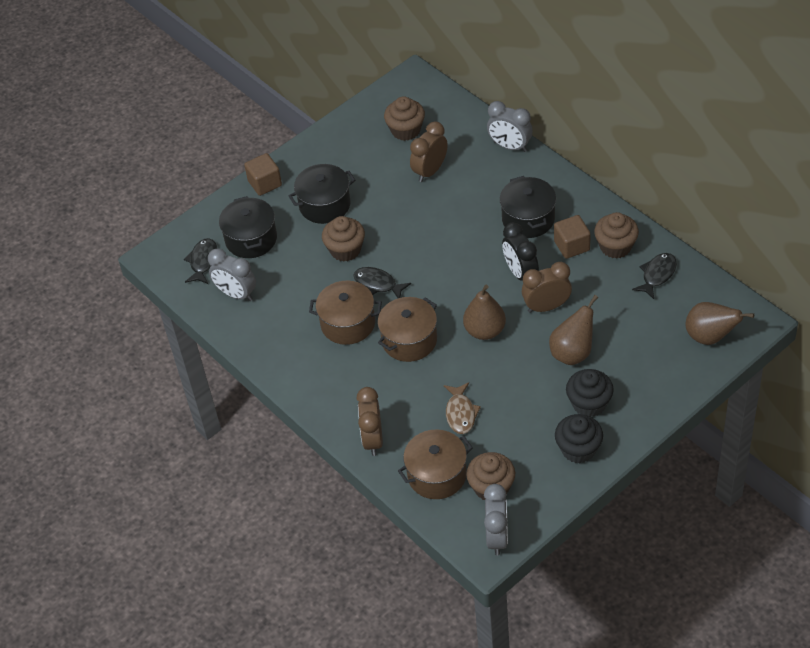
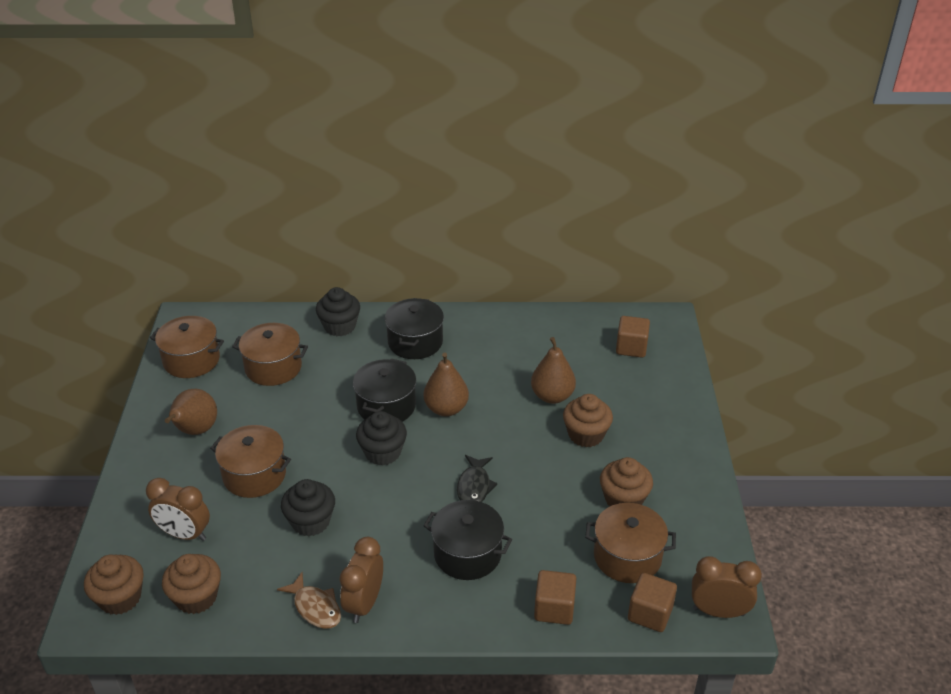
black clock: [502,223,539,281] = 1 -> none = 0
black cupcake: [555,414,603,463] [566,369,614,417] = 2 -> [281,479,335,536] [316,287,360,336] [356,411,407,465] = 3
black fish: [184,238,217,284] [354,267,411,298] [632,253,677,299] = 3 -> [457,455,498,502] = 1
brown cube: [244,153,282,196] [554,215,591,259] = 2 -> [534,570,577,625] [616,316,650,358] [628,573,677,632] = 3
brown pot: [309,281,382,345] [378,297,437,362] [398,430,473,499] = 3 -> [150,316,224,378] [210,425,291,498] [232,323,308,386] [585,503,676,583] = 4
grey clock: [208,248,256,301] [484,484,508,555] [487,101,533,152] = 3 -> none = 0

